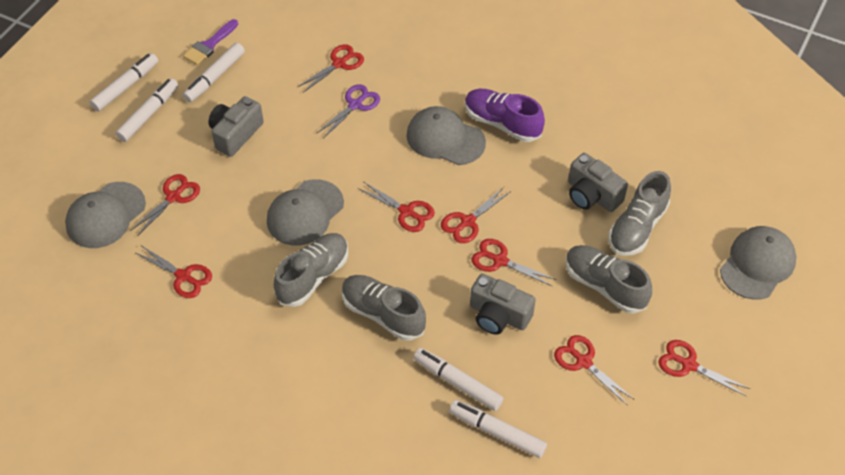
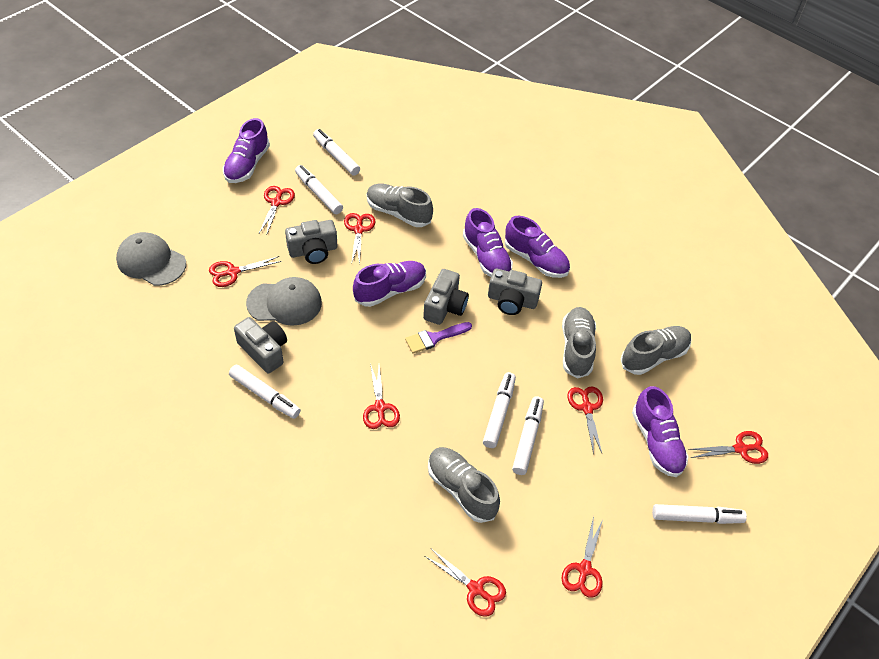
grey camera: [208,96,264,157] [470,274,536,335] [568,153,628,212] = 3 -> [234,317,287,373] [285,220,338,264] [423,269,469,325] [488,269,542,315] = 4
grey cap: [65,182,146,248] [267,179,344,246] [406,106,486,165] [720,226,796,300] = 4 -> [116,232,186,286] [246,277,322,326] = 2
purple scissors: [316,84,380,138] = 1 -> none = 0
purple shoe: [465,89,545,142] = 1 -> [223,118,270,183] [353,261,426,307] [463,208,513,277] [504,216,570,278] [632,386,689,477] = 5
white marker: [90,53,158,111] [115,78,178,142] [183,43,245,102] [414,348,504,411] [449,400,547,458] = 5 -> [229,365,301,419] [295,165,343,214] [313,129,360,175] [483,372,516,448] [512,396,544,475] [652,504,747,524] = 6

